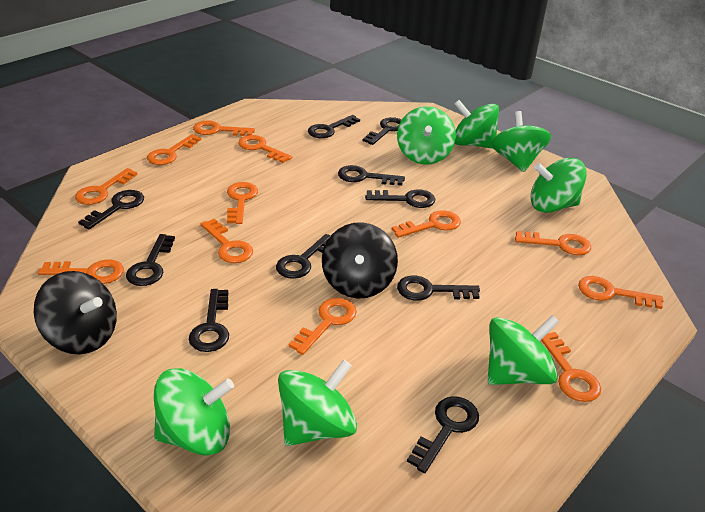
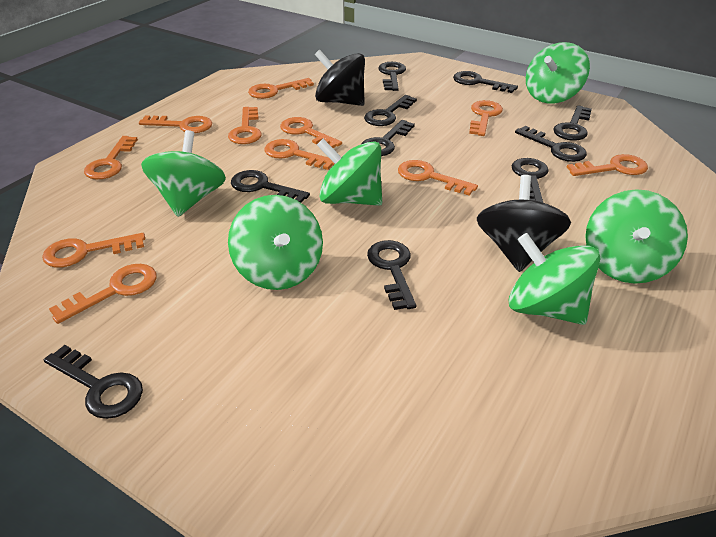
green spinning top: [154,368,234,456] [278,359,357,446] [397,106,456,165] [455,100,499,148] [488,315,559,385] [491,111,551,172] [531,158,587,213] = 7 -> [141,130,226,217] [228,195,323,290] [317,139,382,206] [509,233,601,325] [526,42,590,103] [585,189,688,284] = 6
orange key: [38,260,124,284] [75,168,138,205] [147,134,201,165] [193,120,255,136] [201,219,253,263] [227,182,258,224] [238,135,292,163] [289,298,357,355] [392,210,461,238] [515,231,591,255] [541,332,601,402] [578,276,664,309] = 12 -> [42,233,145,268] [49,264,157,324] [84,136,138,179] [139,115,212,133] [228,107,262,144] [248,78,314,99] [264,139,335,170] [280,117,342,148] [398,160,478,196] [469,100,503,136] [567,154,648,176] = 11

